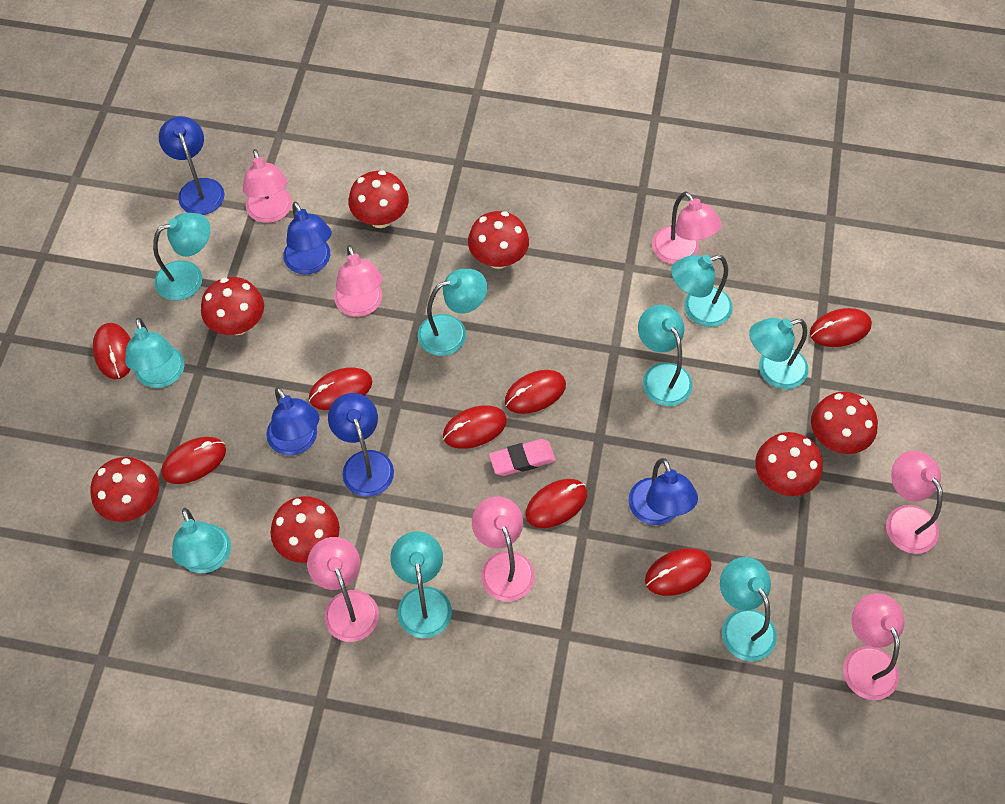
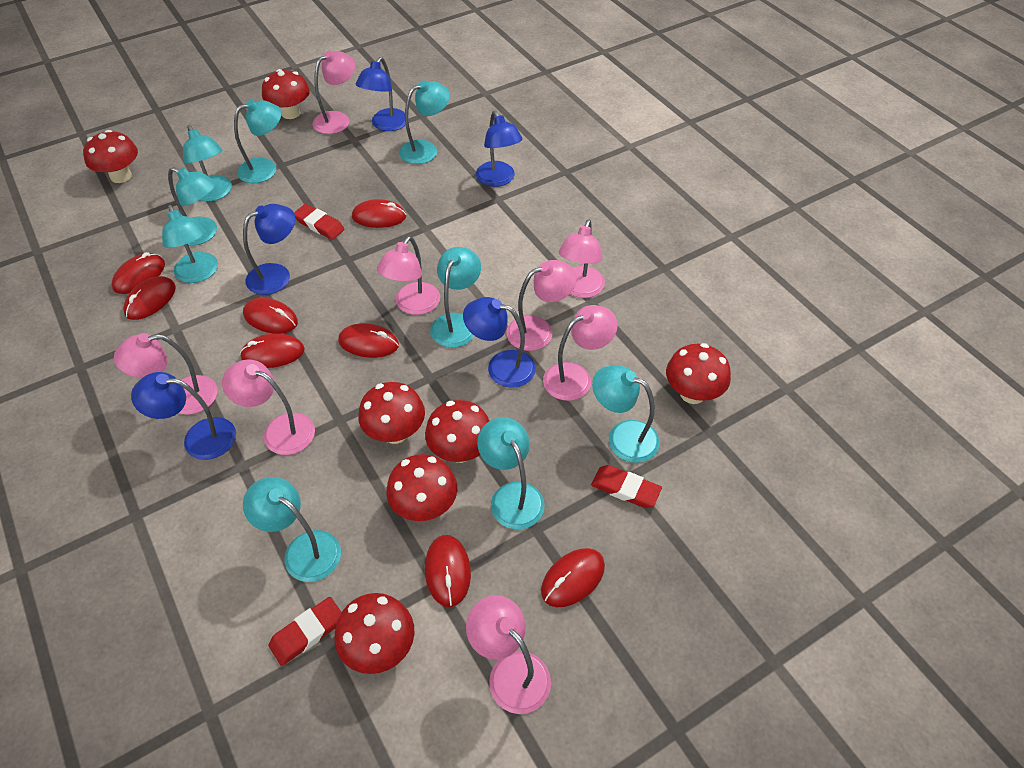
pink eraser: [489,439,556,476] = 1 -> none = 0
pink lamp: [243,149,292,223] [307,537,379,642] [334,245,383,317] [472,497,535,601] [652,192,721,264] [843,593,905,700] [886,450,943,554] = 7 -> [114,333,218,415] [222,360,315,455] [313,51,355,134] [377,236,440,315] [466,595,551,714] [506,260,577,351] [543,305,618,401] [559,219,605,298] = 8
red eraser: none = 0 -> [268,597,341,666] [294,204,345,240] [591,465,662,508] = 3

